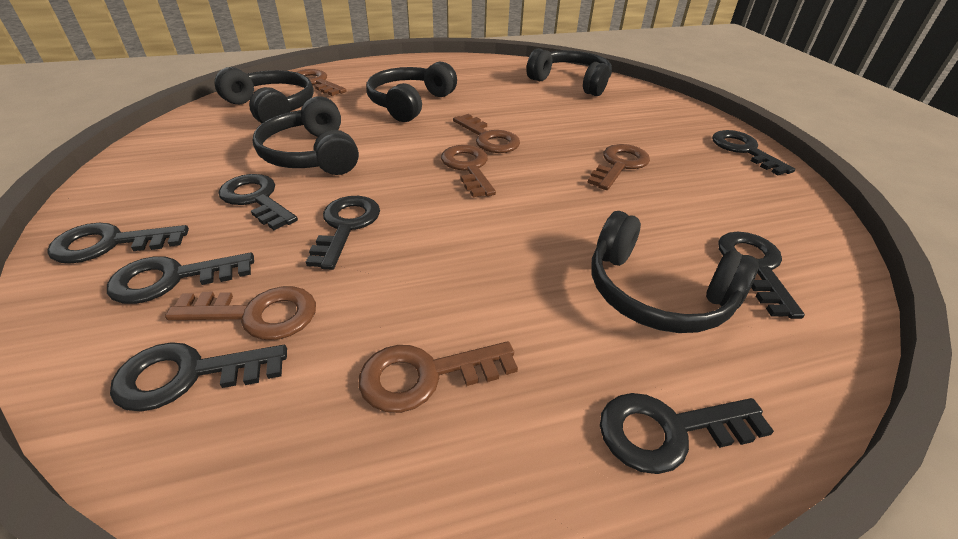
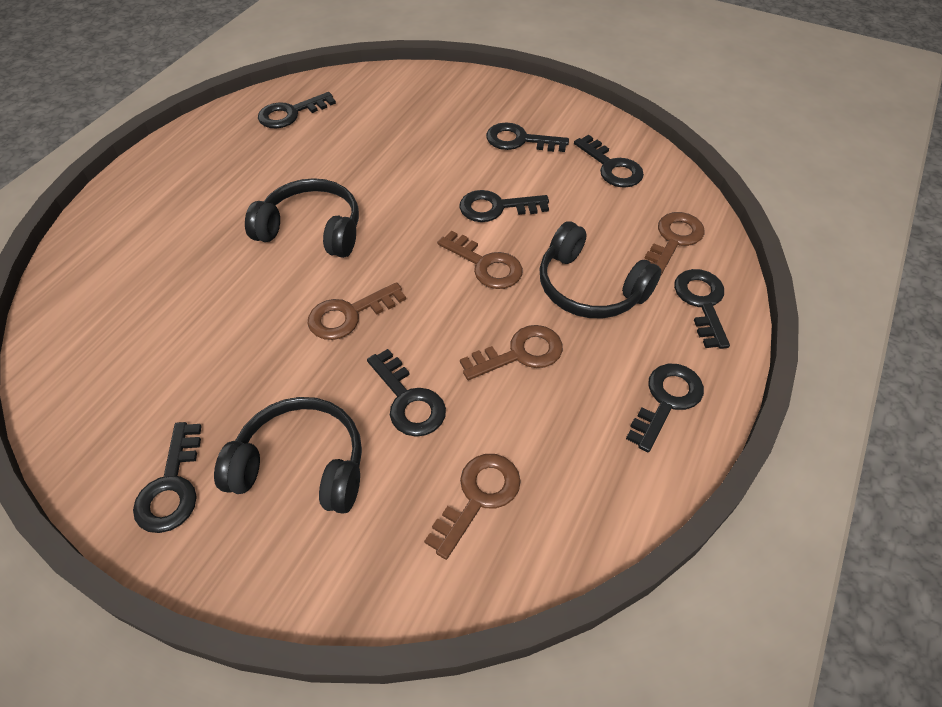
black headphones: [215,67,314,123] [253,96,359,175] [366,62,457,122] [526,48,612,96] [591,211,759,333] = 5 -> [214,397,362,514] [245,178,359,258] [539,221,661,318] = 3
brown key: [165,286,316,340] [297,69,347,96] [358,341,518,413] [441,145,496,197] [453,114,520,153] [587,144,650,190] = 6 -> [308,282,406,340] [424,454,521,560] [437,230,523,289] [460,325,563,380] [644,212,705,275] = 5

